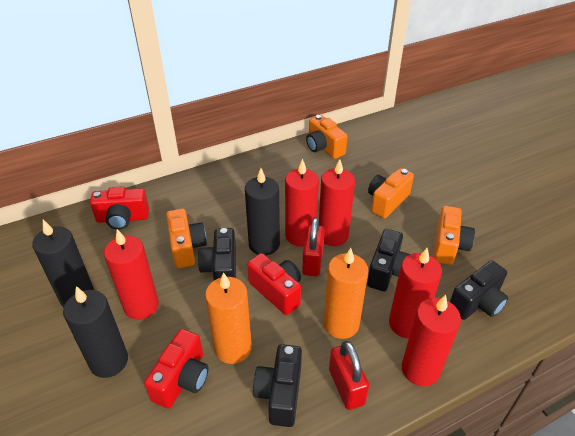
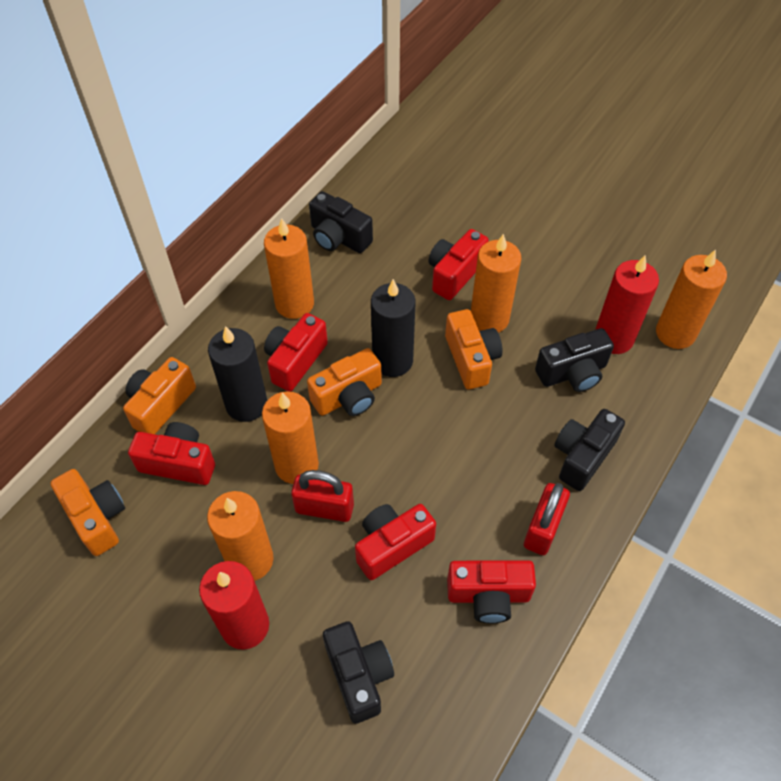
black candle: [32,220,94,307] [63,286,128,378] [245,168,280,255] = 3 -> [208,326,267,422] [371,279,415,377] = 2
orange candle: [205,272,252,364] [324,248,368,339] = 2 -> [207,491,274,581] [262,391,319,484] [264,218,314,319] [471,234,521,333] [656,249,727,349] = 5
red camera: [90,186,149,230] [144,329,209,409] [247,253,301,315] = 3 -> [128,422,215,485] [264,313,328,392] [355,504,436,580] [428,229,489,300] [447,560,536,623] = 5
red candle: [104,229,159,320] [285,159,319,246] [319,159,355,246] [389,248,442,339] [402,295,461,386] = 5 -> [199,561,269,650] [595,255,659,354] = 2

